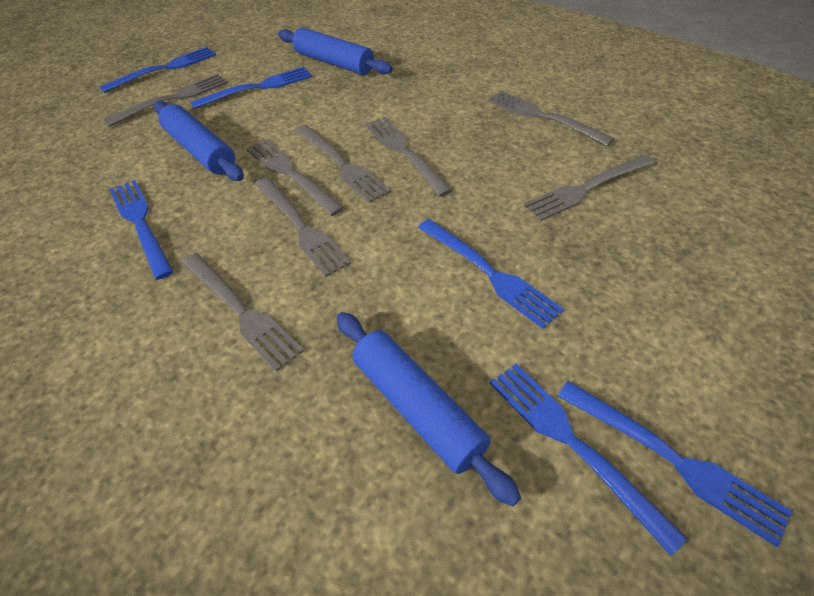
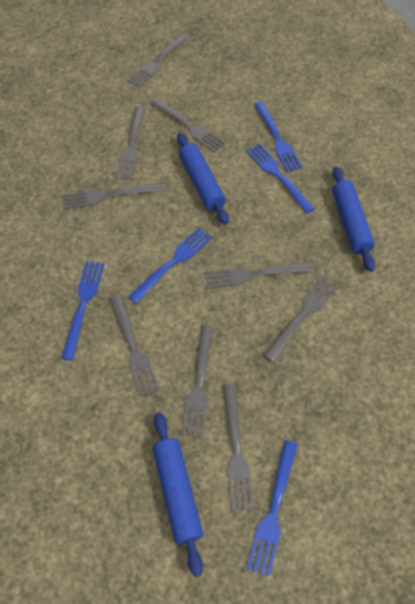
blue fork: [99,47,216,93] [109,180,174,280] [190,67,312,109] [418,219,564,329] [490,363,687,556] [557,381,793,547] = 6 -> [61,261,104,360] [128,228,212,303] [246,144,315,214] [246,440,298,577] [254,102,303,173] = 5
grey fork: [104,74,228,127] [182,253,304,372] [247,139,344,216] [255,177,351,277] [295,125,391,203] [365,117,453,197] [488,91,614,146] [523,155,655,221] = 8 -> [63,183,164,209] [109,293,160,397] [115,106,145,180] [127,33,189,87] [150,98,226,153] [181,325,214,439] [205,262,314,289] [223,384,254,511] [263,275,339,362] = 9

